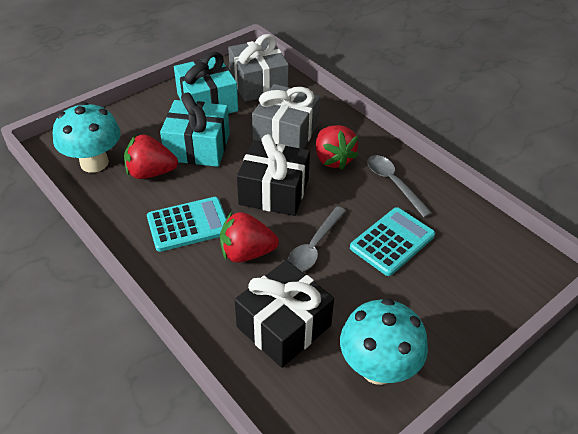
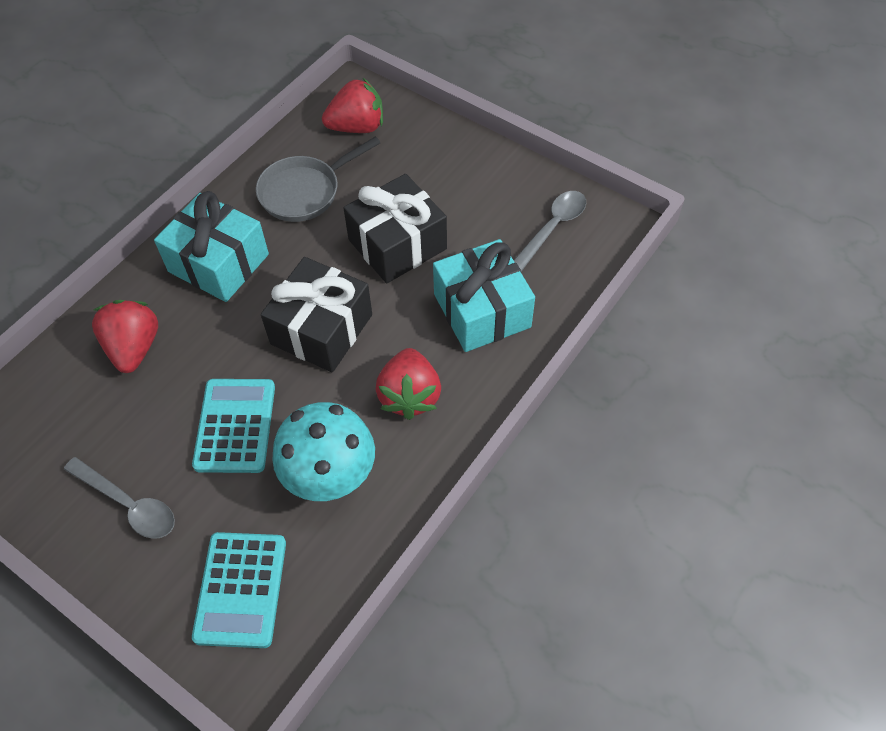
grey gift: [228,34,289,102] [252,84,320,149] = 2 -> none = 0
grey pan: none = 0 -> [256,137,380,222] = 1
turquoise mushroom: [53,102,120,173] [340,298,428,385] = 2 -> [272,402,375,501] = 1

